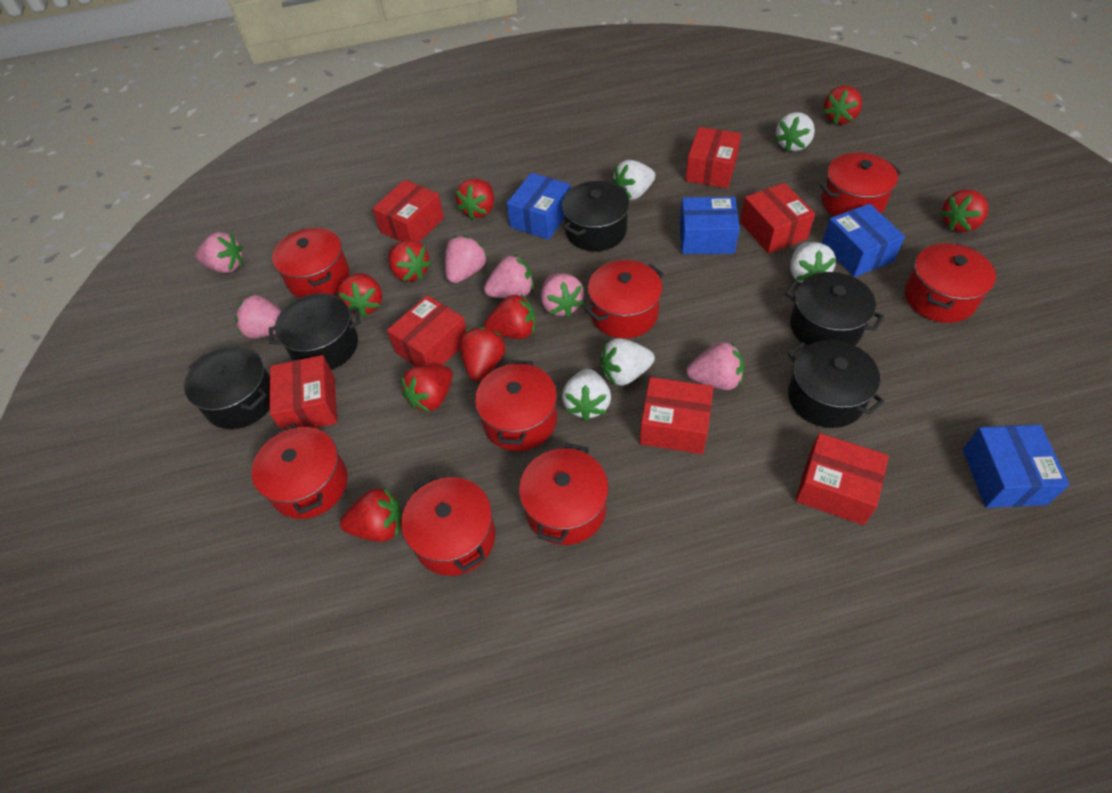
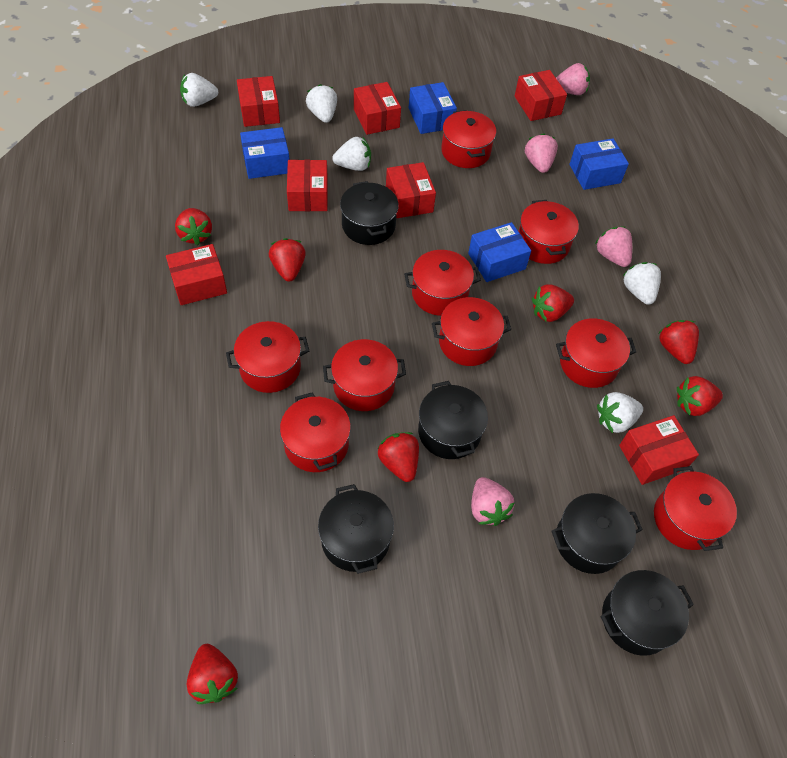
pink strawberry: [195,232,243,273] [235,295,282,338] [445,236,487,283] [484,254,533,298] [541,273,584,317] [686,342,744,390] = 6 -> [471,477,515,526] [525,133,558,173] [556,63,590,95] [595,226,632,267] = 4
red pot: [251,424,348,519] [272,228,349,298] [401,475,495,576] [475,360,557,451] [519,443,609,545] [585,260,664,338] [820,152,901,216] [905,243,996,323] = 8 -> [226,321,309,393] [280,392,351,472] [323,339,406,411] [404,250,481,316] [432,297,511,366] [441,110,496,168] [518,200,579,264] [556,318,636,388] [654,466,737,551] = 9
red strawberry: [338,273,382,317] [340,488,402,542] [388,240,431,282] [401,365,453,412] [456,179,494,220] [460,327,505,381] [484,294,536,339] [823,86,862,125] [940,190,988,232] = 9 -> [175,208,212,245] [187,644,238,704] [269,238,306,282] [378,432,419,482] [532,284,574,322] [658,320,699,364] [677,376,723,416] = 7

